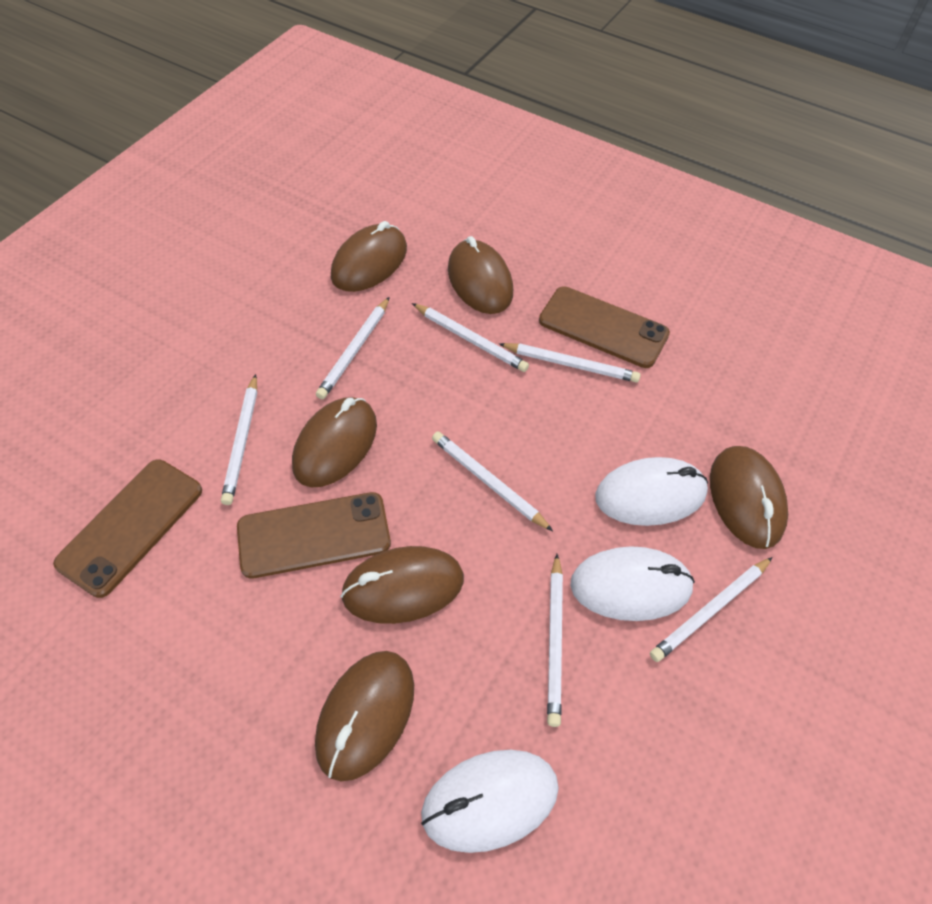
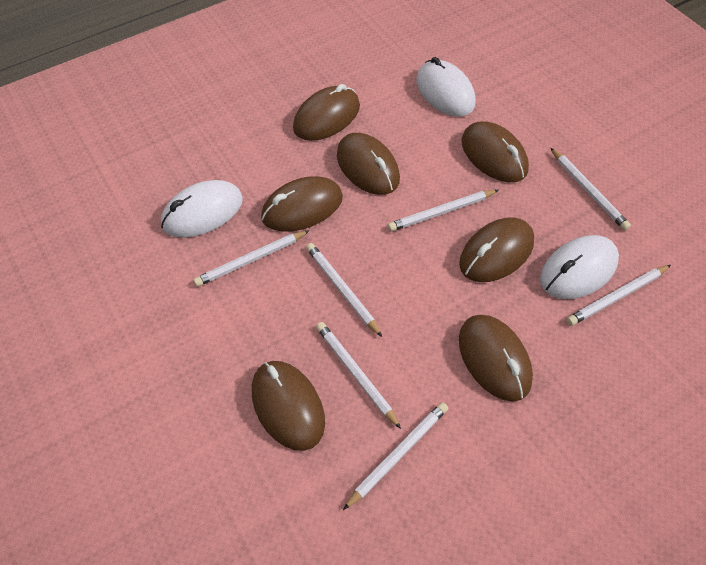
brown mouse: [292,397,377,487] [315,651,414,781] [331,221,407,292] [340,546,464,624] [448,236,513,314] [710,446,788,549] = 6 -> [252,361,325,451] [261,176,343,232] [293,84,360,141] [337,133,400,195] [459,217,534,282] [459,315,533,402] [462,121,529,182] = 7
brown phone: [53,459,202,598] [237,492,391,579] [539,286,670,368] = 3 -> none = 0

